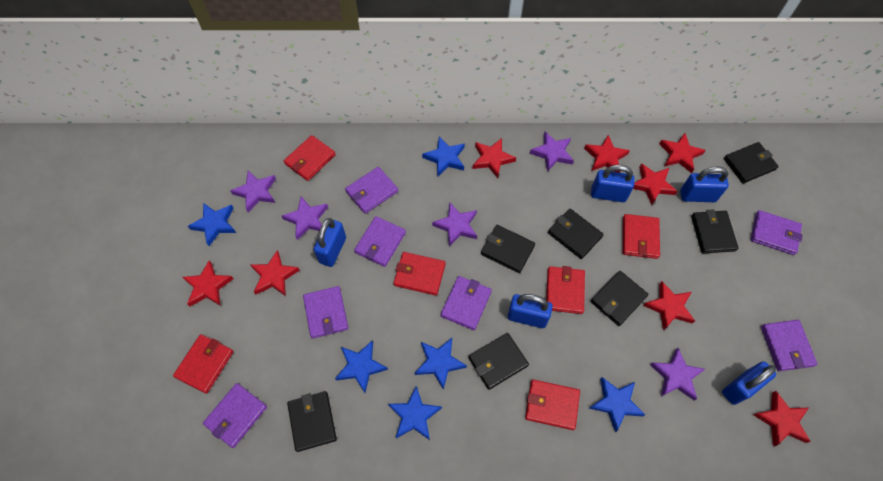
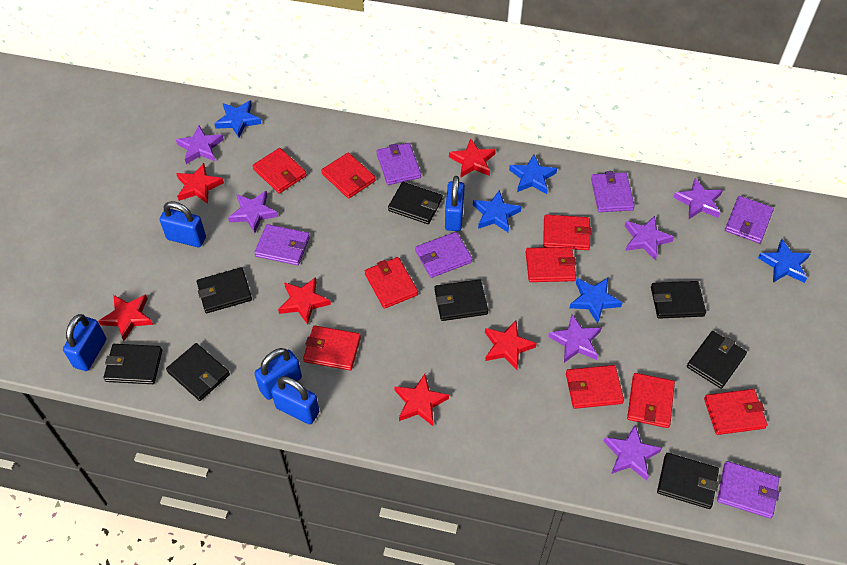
black wallet: [287,391,337,452] [468,333,529,390] [481,225,535,273] [548,209,604,259] [591,271,648,326] [691,209,739,254] [724,142,779,184] = 7 -> [103,344,162,384] [166,343,230,401] [197,267,252,313] [388,182,443,224] [435,279,488,321] [651,281,706,319] [657,453,719,509] [687,331,747,389] = 8
blue star: [188,203,236,246] [335,340,388,393] [388,386,442,440] [415,338,467,390] [422,136,465,177] [589,377,645,432] = 6 -> [214,100,261,138] [473,190,522,232] [509,154,557,194] [570,278,623,324] [758,239,810,283] = 5
purple star: [230,171,276,212] [282,196,328,240] [432,203,477,247] [530,132,574,172] [650,348,705,400] = 5 -> [176,126,224,164] [228,191,278,233] [548,314,601,363] [603,425,662,481] [625,216,674,260] [673,178,723,219] = 6
purple wallet: [203,383,267,448] [303,286,348,339] [345,167,398,214] [354,216,406,267] [441,276,492,330] [751,210,802,255] [761,320,817,371] = 7 -> [254,224,310,265] [376,143,421,185] [415,232,472,278] [591,171,635,212] [717,461,779,518] [725,196,774,243] = 6
red star: [183,260,233,307] [250,250,300,296] [472,138,516,178] [584,135,630,173] [633,163,678,205] [643,281,695,331] [659,133,706,173] [753,391,811,447] = 8 -> [98,294,153,341] [176,163,224,204] [278,277,331,325] [394,374,449,426] [449,138,496,178] [485,321,537,370] = 6
red wallet: [173,334,234,394] [284,135,336,181] [393,252,446,296] [525,379,580,430] [546,266,585,314] [623,214,660,259] = 6 -> [252,148,307,194] [303,325,361,370] [321,153,376,199] [365,257,418,309] [526,247,576,282] [543,214,592,250] [566,365,624,409] [627,373,675,428] [704,389,767,435] = 9

